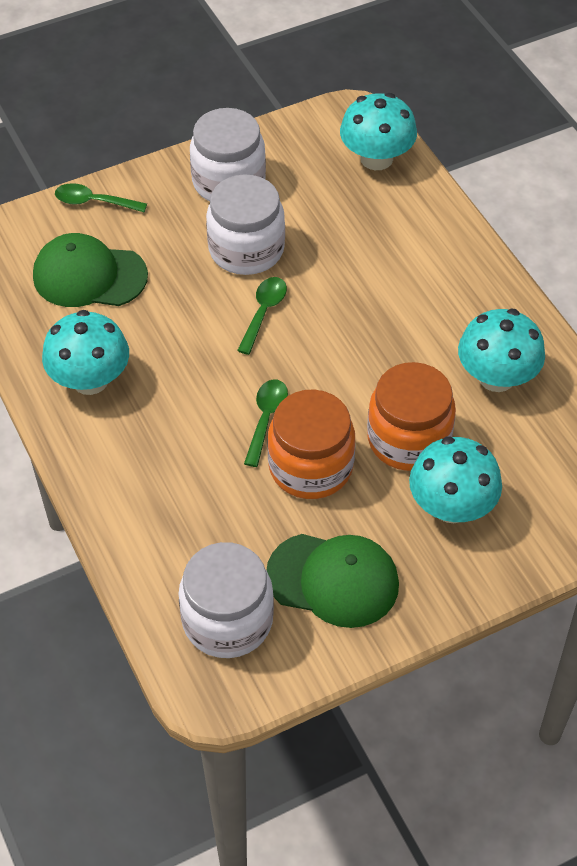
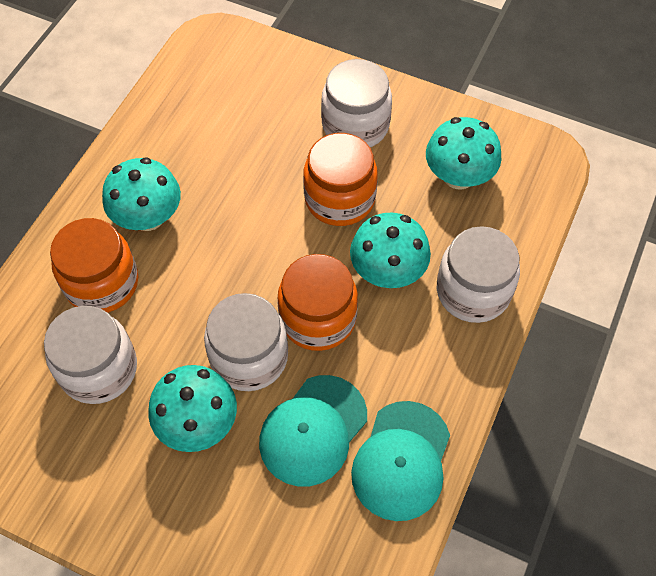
green cap: [33,233,148,307] [266,534,399,628] = 2 -> none = 0
green spoon: [55,183,147,212] [237,277,287,355] [244,379,288,467] = 3 -> none = 0
orange jar: [268,389,355,499] [367,362,456,471] = 2 -> [50,218,138,313] [278,254,358,351] [303,133,378,226] = 3
turquoise cap: none = 0 -> [259,375,367,487] [351,401,450,521] = 2
white jar: [179,542,274,658] [190,108,266,201] [206,174,285,275] = 3 -> [44,306,137,404] [204,293,288,391] [321,59,392,147] [437,226,520,323] = 4

